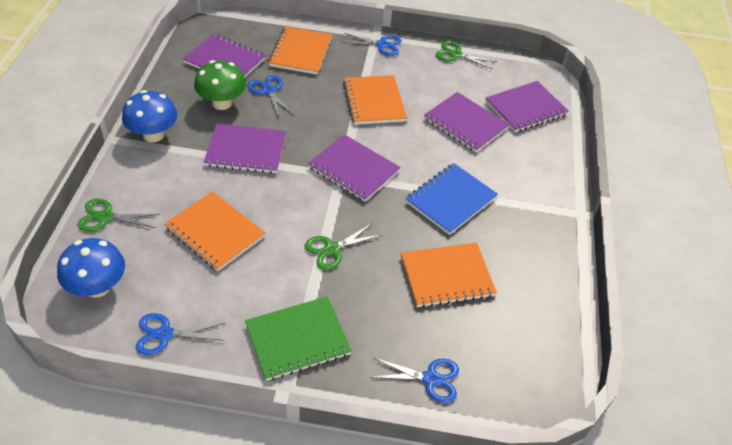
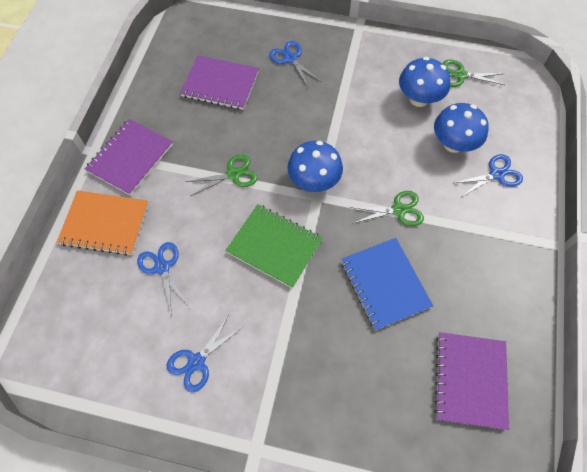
blue mushroom: [57,238,125,298] [122,90,178,142] = 2 -> [287,141,343,192] [399,57,450,107] [434,103,489,153] = 3
green mushroom: [194,60,246,110] = 1 -> none = 0
orange notebook: [164,191,265,271] [268,26,332,75] [343,75,407,125] [401,243,497,308] = 4 -> [57,190,149,256] = 1
purple notebook: [183,34,266,78] [204,123,286,174] [308,134,401,202] [424,92,510,152] [485,81,569,132] = 5 -> [85,119,173,196] [180,55,259,110] [435,332,509,430] = 3

